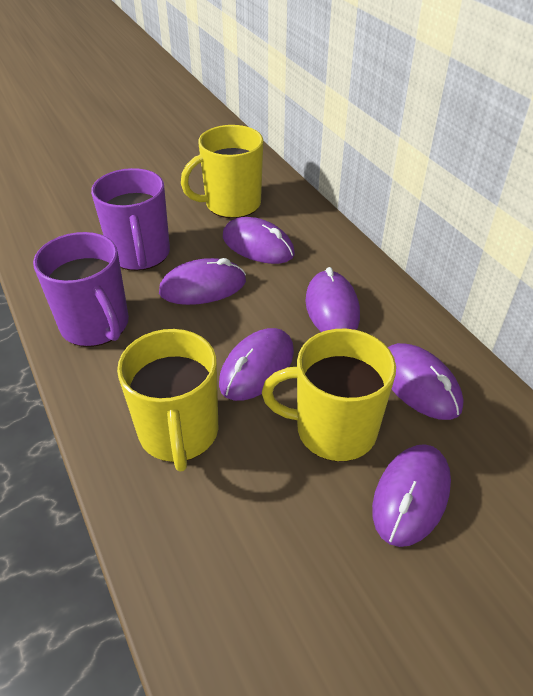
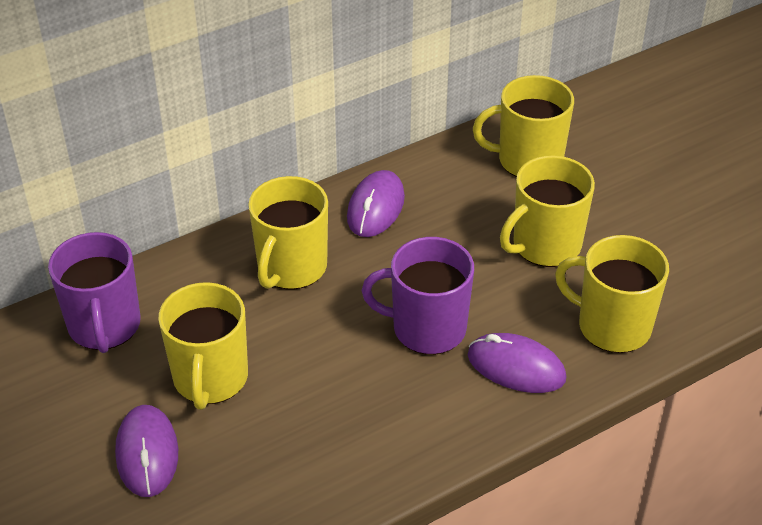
purple mouse: [159,258,246,305] [219,328,294,401] [223,217,295,264] [305,267,360,332] [372,444,451,547] [388,343,464,420] = 6 -> [115,405,178,497] [347,170,405,237] [468,333,567,393] = 3
yellow mug: [117,329,218,471] [181,125,263,218] [262,329,396,462] = 3 -> [158,282,248,410] [248,176,328,289] [473,75,574,177] [500,155,595,267] [555,235,669,353] = 5

